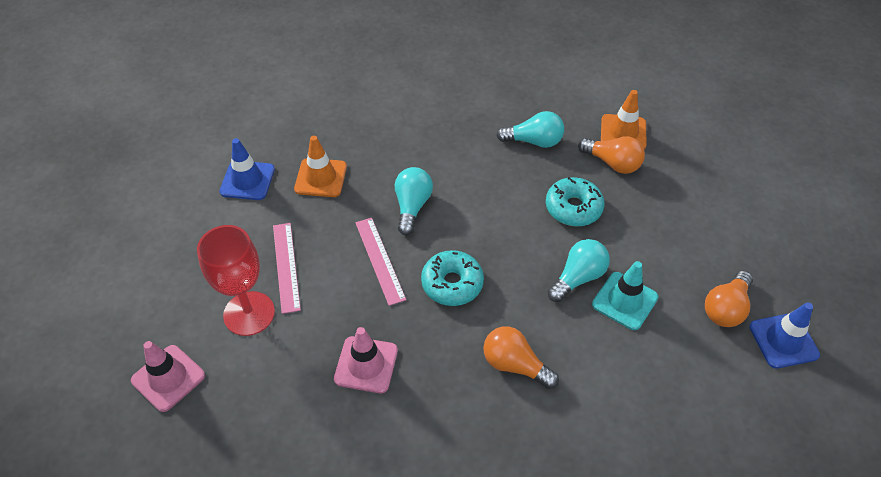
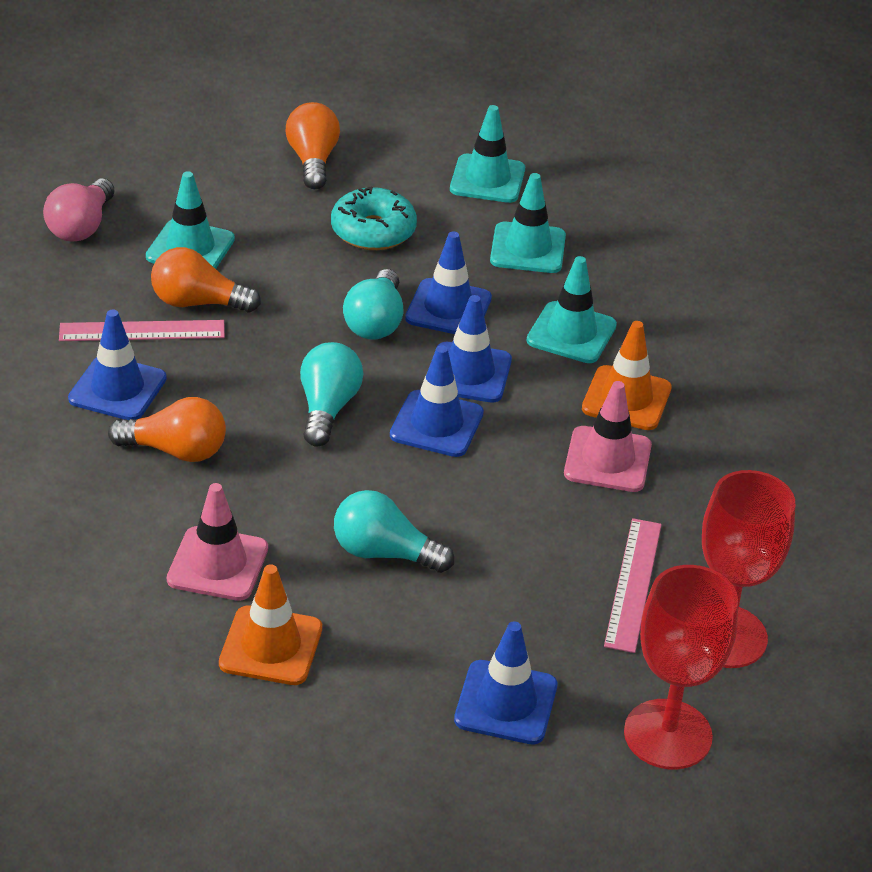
blue traffic cone: [219,138,275,200] [749,302,820,369] = 2 -> [68,310,167,420] [390,345,484,457] [405,231,492,334] [436,295,512,402] [454,621,557,745] = 5
pink light bulb: none = 0 -> [43,179,115,242] = 1
red goblet: [197,225,275,336] = 1 -> [624,565,738,769] [702,470,795,668] = 2
turquoise donut: [421,250,484,306] [546,177,605,227] = 2 -> [331,186,417,250] = 1
turquoise traffic cone: [592,261,658,330] = 1 -> [146,171,235,269] [450,105,525,203] [490,173,566,273] [526,256,617,363] = 4

